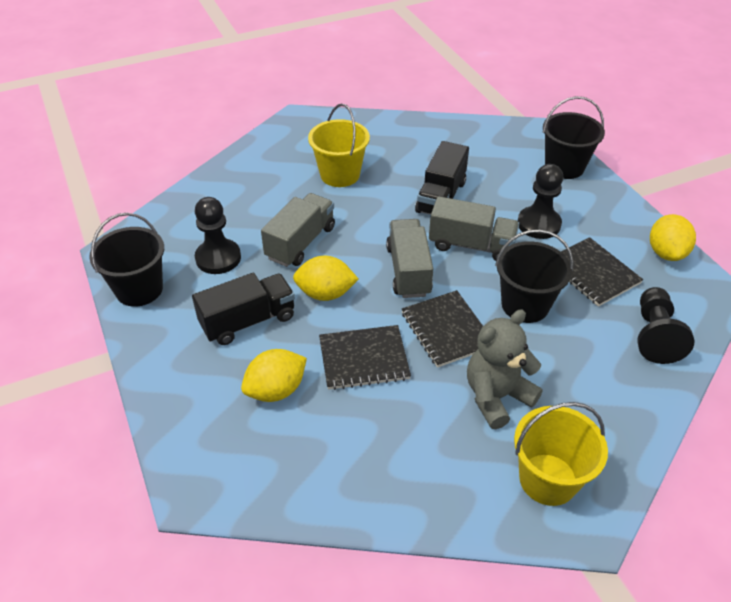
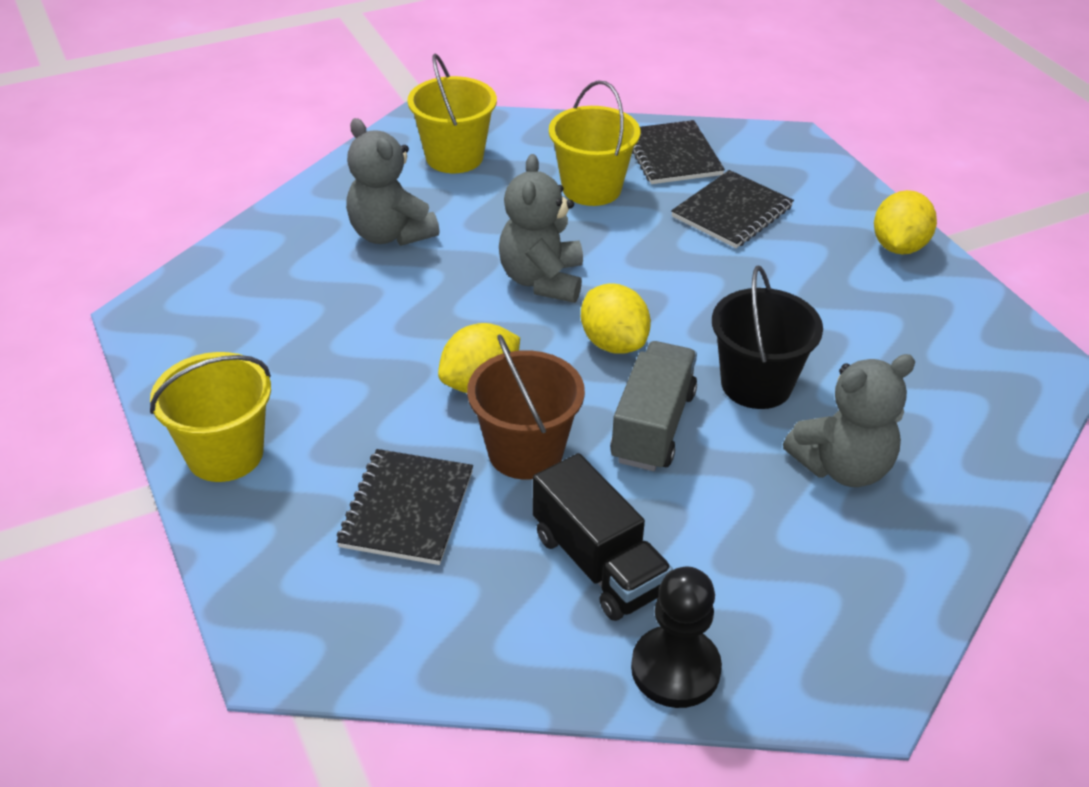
black bucket: [89,213,164,307] [495,229,573,323] [543,96,605,179] = 3 -> [712,266,823,409] = 1
black pawn: [195,197,241,274] [518,164,563,239] [638,287,694,364] = 3 -> [631,567,722,708] = 1
black truck: [192,273,295,345] [415,141,469,215] = 2 -> [532,453,673,621] = 1
brown bucket: none = 0 -> [467,334,585,480] = 1
grey teddy bear: [467,310,543,429] = 1 -> [346,118,440,246] [499,154,583,303] [783,354,915,487] = 3
grey truck: [261,193,335,267] [386,219,434,298] [429,196,519,261] = 3 -> [610,341,697,471] = 1
yellow bucket: [308,104,370,187] [514,402,608,506] = 2 -> [150,352,271,482] [408,53,497,173] [549,80,640,206] = 3

